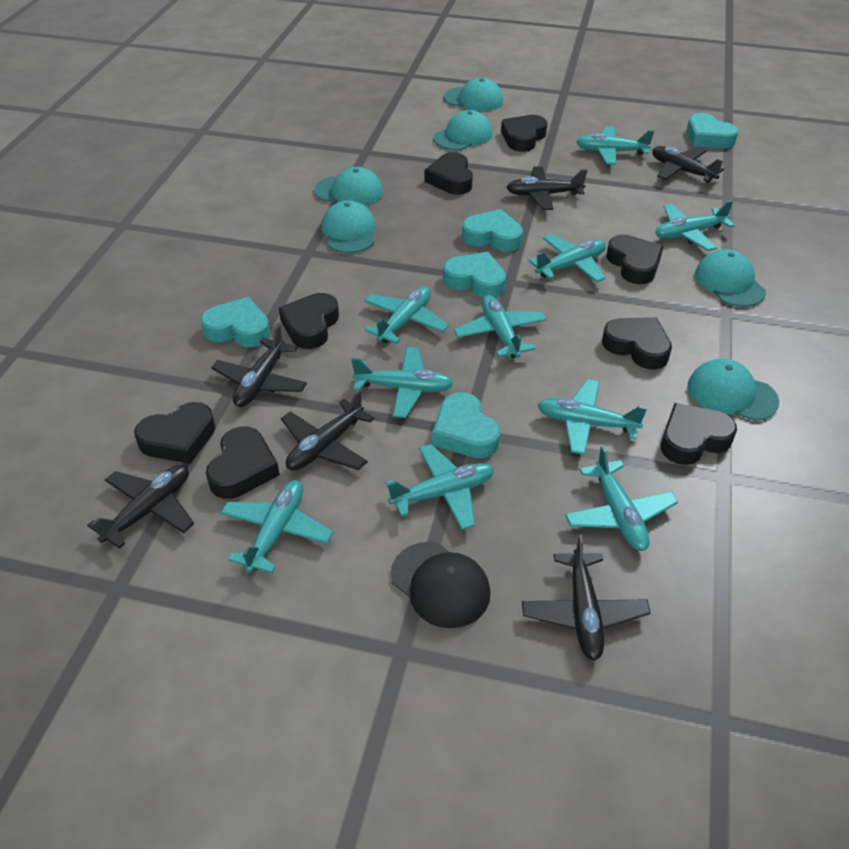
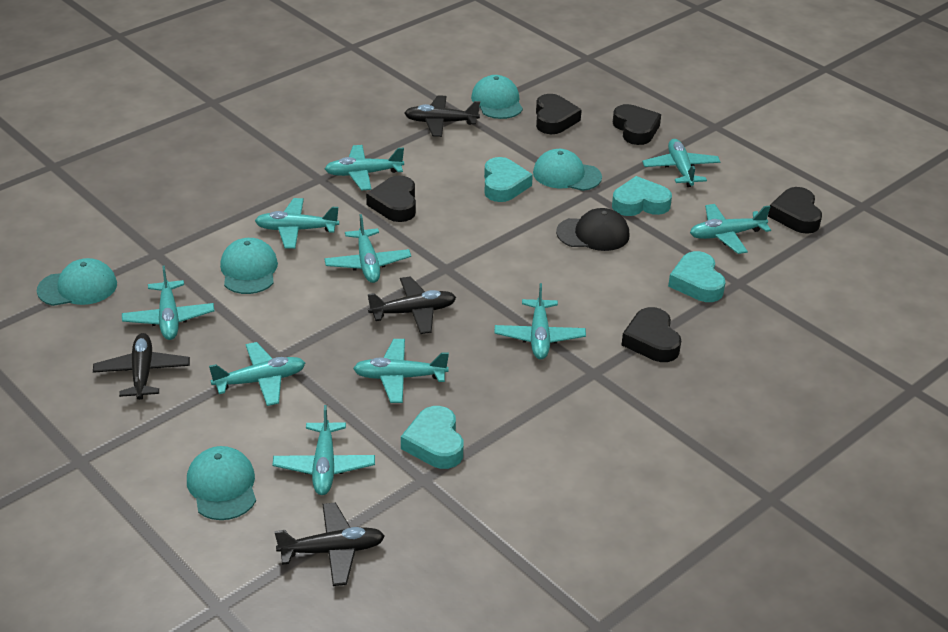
black heart: [134,402,215,464] [206,426,280,499] [279,293,339,349] [425,152,473,195] [501,115,547,152] [602,317,672,370] [606,235,664,284] [661,403,737,465] = 8 -> [366,176,416,222] [536,94,582,134] [613,104,661,145] [622,307,681,362] [768,187,822,234] = 5
black plane: [87,465,194,549] [211,324,307,407] [281,390,375,470] [506,166,587,210] [522,534,650,661] [652,146,724,183] = 6 -> [93,333,190,400] [274,502,385,586] [368,276,456,334] [404,95,480,137] = 4
turquoise cap: [314,167,383,206] [322,200,376,253] [434,110,493,150] [444,78,503,111] [688,359,779,421] [695,249,766,307] = 6 -> [37,258,117,306] [187,446,256,520] [220,238,278,294] [471,75,523,119] [533,149,602,191] = 5
turquoise heart: [200,297,270,347] [432,392,500,458] [443,252,506,298] [462,209,523,252] [687,113,738,148] = 5 -> [401,406,464,469] [484,157,533,202] [612,176,672,216] [668,251,726,302] = 4

